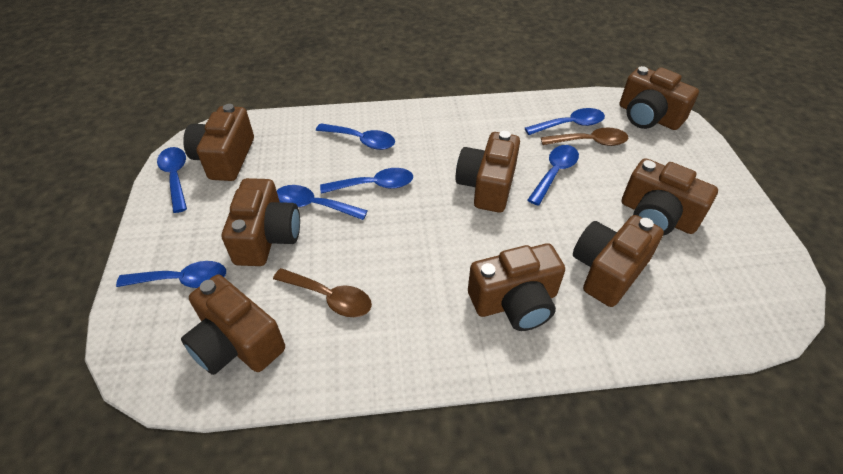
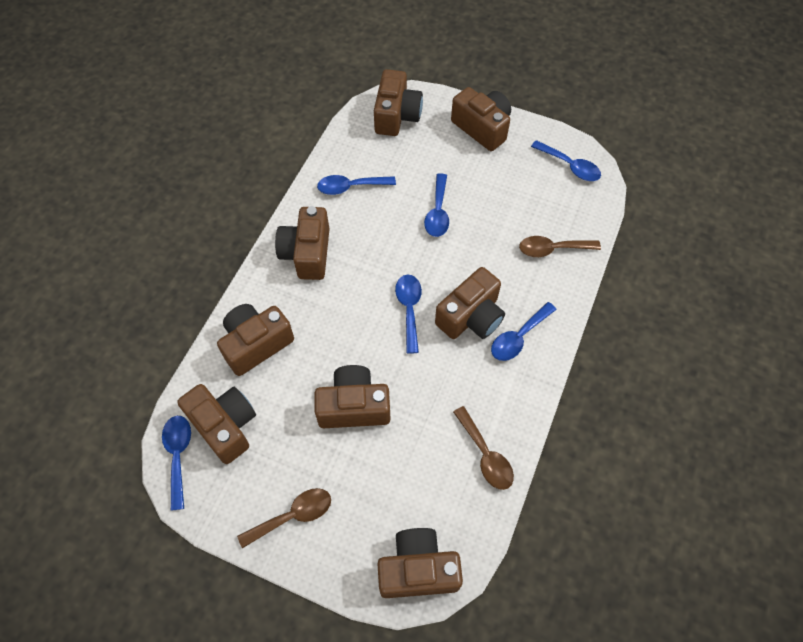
blue spoon: [116,261,226,288] [157,147,187,213] [277,185,368,220] [316,123,395,150] [320,168,413,194] [525,108,605,135] [528,145,579,205] = 7 -> [162,416,191,511] [317,175,396,195] [395,274,422,354] [424,173,449,237] [491,302,557,361] [531,140,601,181] = 6
brown spoon: [273,268,372,317] [541,128,628,146] = 2 -> [237,488,331,548] [453,406,514,490] [519,236,601,257] = 3

